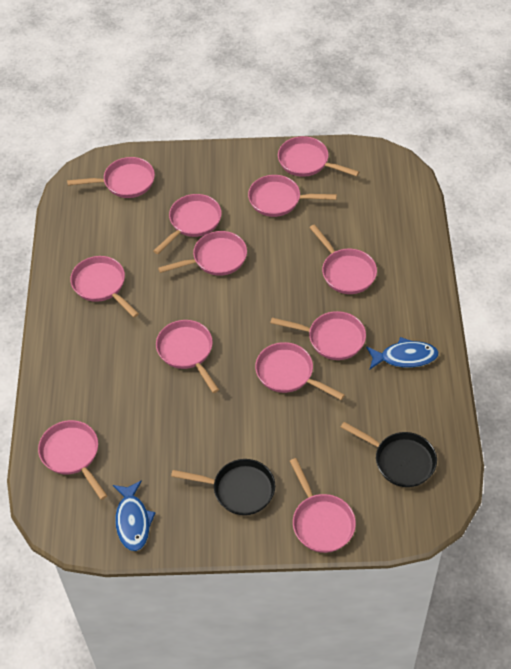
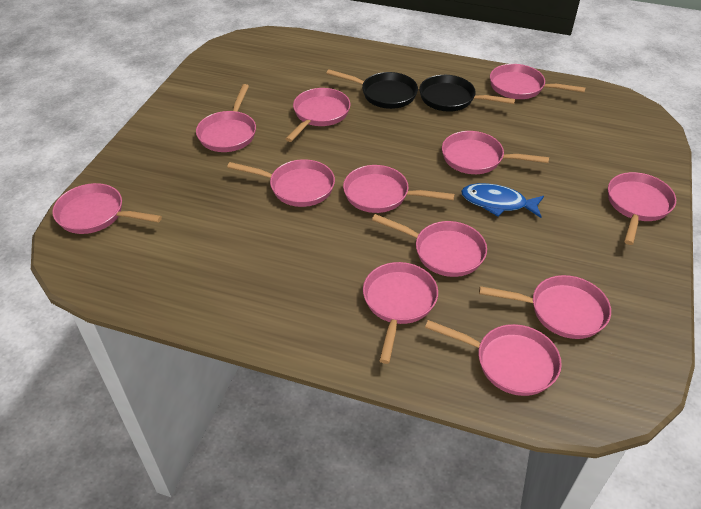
blue fish: [113,480,156,551] [366,337,439,369] = 2 -> [461,183,544,218] = 1

